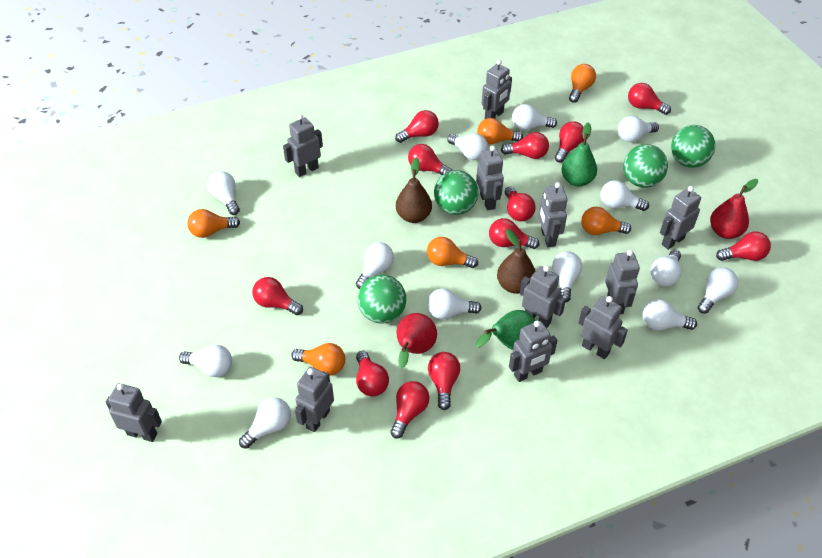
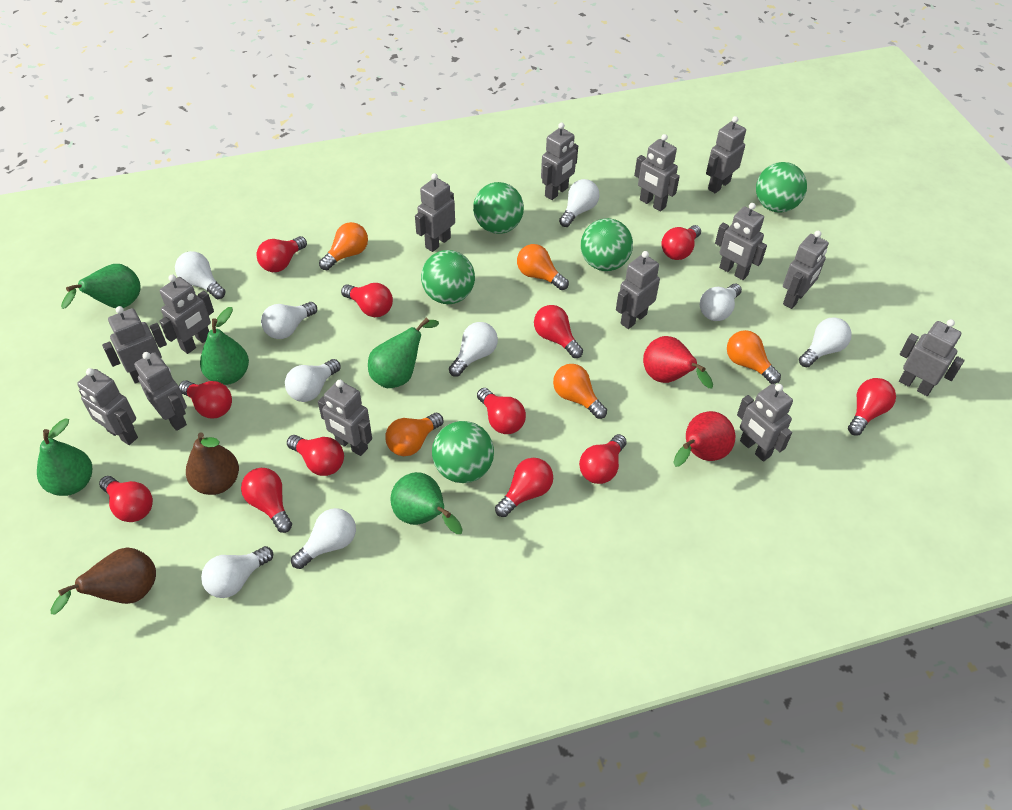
green ball: [357,275,406,324] [434,170,478,215] [623,144,668,188] [671,125,715,168] = 4 -> [421,250,475,304] [432,421,494,483] [473,182,524,234] [581,218,633,271] [756,162,807,213] = 5
green pear: [475,310,535,350] [561,122,597,187] = 2 -> [37,418,92,496] [61,264,141,309] [200,307,249,385] [368,318,439,388] [391,472,463,534] = 5
grey robot: [106,383,162,442] [283,114,323,177] [295,367,334,432] [476,146,504,210] [482,60,512,119] [509,321,558,382] [520,266,566,328] [538,182,567,247] [578,296,628,359] [605,250,640,314] [660,186,701,250] = 11 -> [77,368,138,445] [102,306,167,384] [134,352,187,431] [159,275,214,354] [318,380,372,456] [415,173,455,252] [541,123,578,200] [616,251,660,329] [634,134,680,212] [706,116,746,193] [715,203,767,280] [737,384,793,462] [783,231,829,309] [899,319,965,396] = 14
orange light bulb: [187,209,240,238] [291,343,345,376] [427,237,478,268] [477,118,523,144] [569,64,596,103] [581,207,631,235] = 6 -> [319,222,368,270] [385,413,443,456] [517,244,569,290] [553,364,607,419] [727,330,781,384] = 5
white light bulb: [179,345,232,377] [207,171,240,215] [239,397,291,449] [356,242,394,289] [427,288,482,319] [447,133,488,160] [512,104,557,130] [552,251,582,303] [600,180,649,211] [618,116,659,142] [643,299,697,330] [650,250,681,287] [698,267,738,314] = 13 -> [175,251,226,299] [201,546,273,598] [261,302,317,339] [285,359,341,402] [291,508,356,569] [449,322,498,377] [559,179,600,227] [700,284,742,321] [799,317,852,367] = 9

